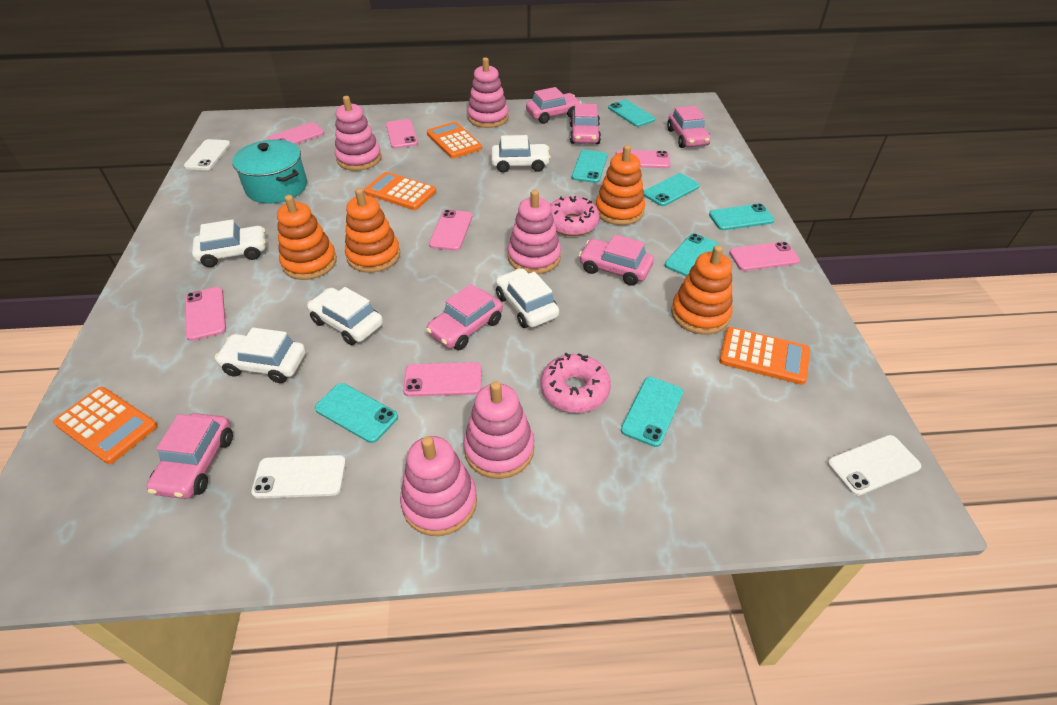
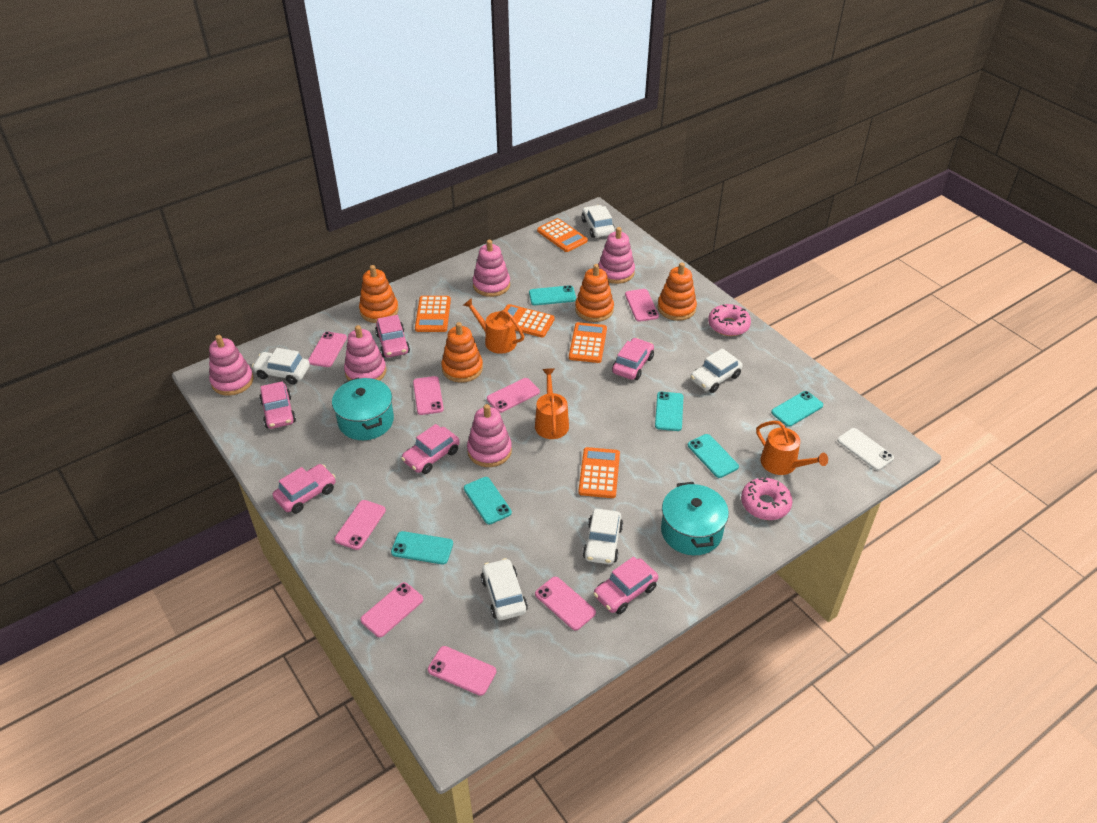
orange calculator: [53,387,157,464] [364,172,436,210] [427,122,482,159] [719,327,810,385] = 4 -> [415,296,451,332] [504,304,555,337] [537,218,588,252] [569,322,607,363] [578,447,620,498] = 5
orange watering can: none = 0 -> [463,298,524,354] [535,368,569,439] [756,421,828,475] = 3
pink phone: [185,287,226,341] [268,122,324,144] [386,119,418,149] [403,362,481,397] [429,210,472,251] [616,150,671,168] [729,242,800,271] = 7 -> [308,332,347,367] [334,500,386,550] [360,582,423,637] [413,376,444,415] [428,646,496,696] [487,378,540,413] [535,577,596,631] [625,289,659,322] = 8
turquoise phone: [315,383,398,443] [572,150,608,183] [608,100,655,127] [621,377,683,447] [644,173,699,206] [665,233,720,276] [709,204,774,230] = 7 -> [391,531,453,564] [464,477,512,525] [529,285,576,305] [655,392,683,431] [688,434,739,478] [771,391,823,427] = 6
turquoise pot: [232,139,307,204] = 1 -> [332,378,394,440] [661,482,729,555] = 2
white phone: [184,139,231,170] [251,455,346,498] [827,435,921,496] = 3 -> [838,428,894,470] = 1

